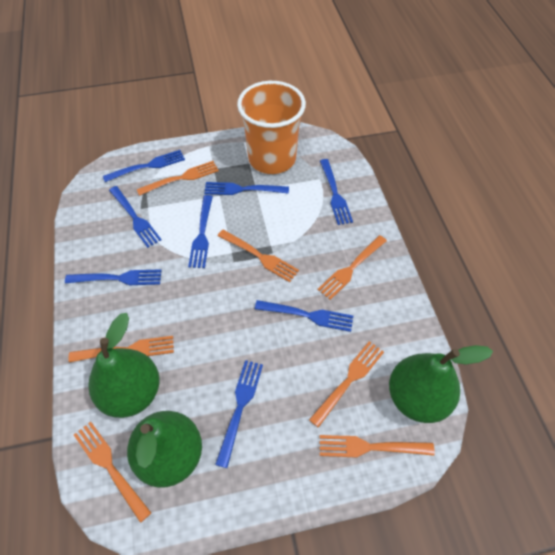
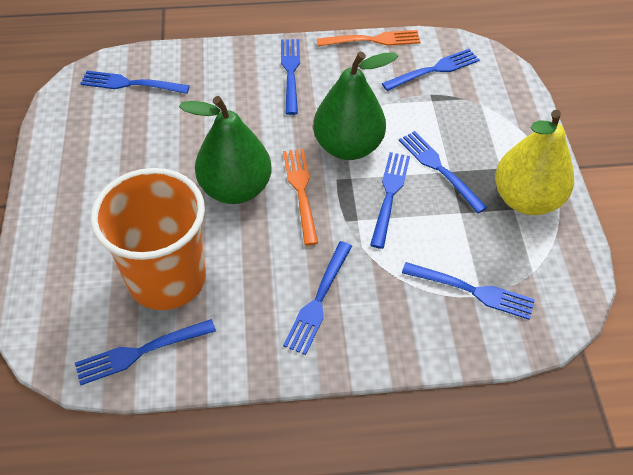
green pear: [89,313,160,418] [127,411,202,488] [389,345,493,423] = 3 -> [179,96,272,204] [313,52,398,160] = 2
orange fork: [68,336,174,362] [74,422,151,523] [137,161,219,196] [218,230,299,282] [309,341,384,428] [317,235,387,300] [320,435,435,457] = 7 -> [283,149,318,245] [317,30,421,46] = 2
yellow pear: none = 0 -> [495,110,574,215] = 1

